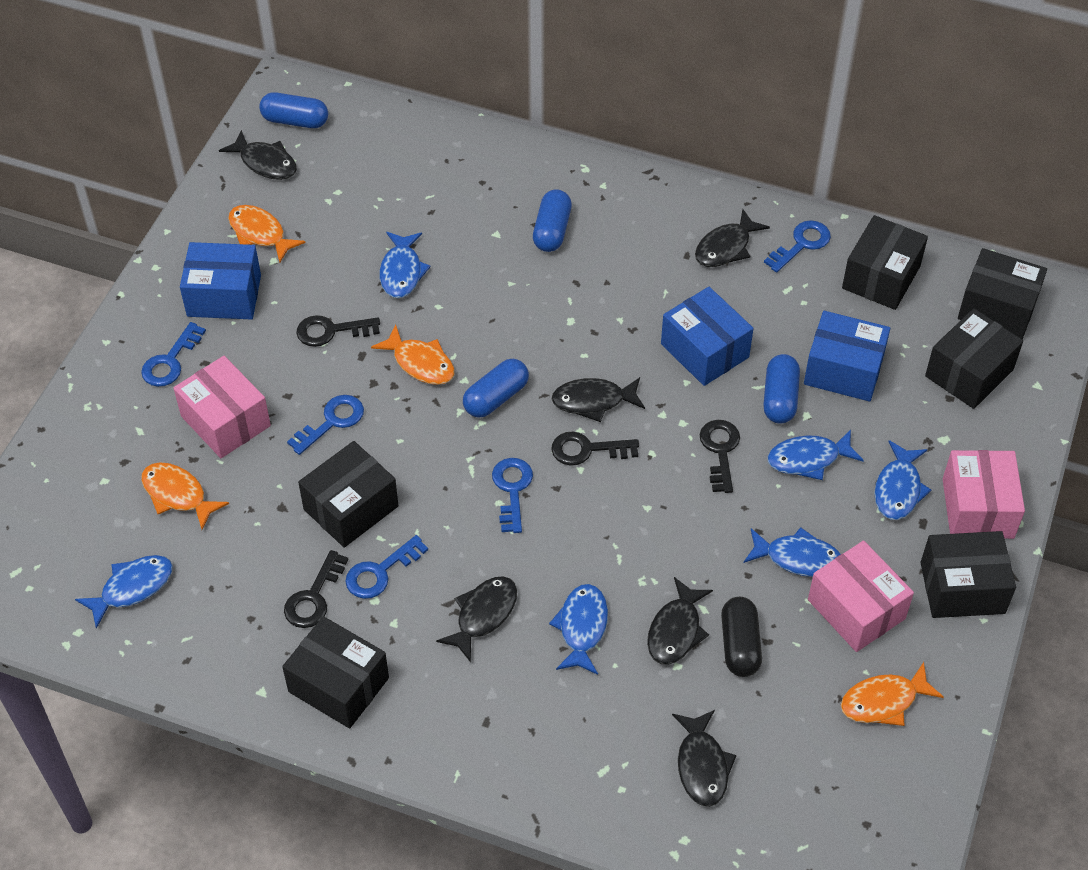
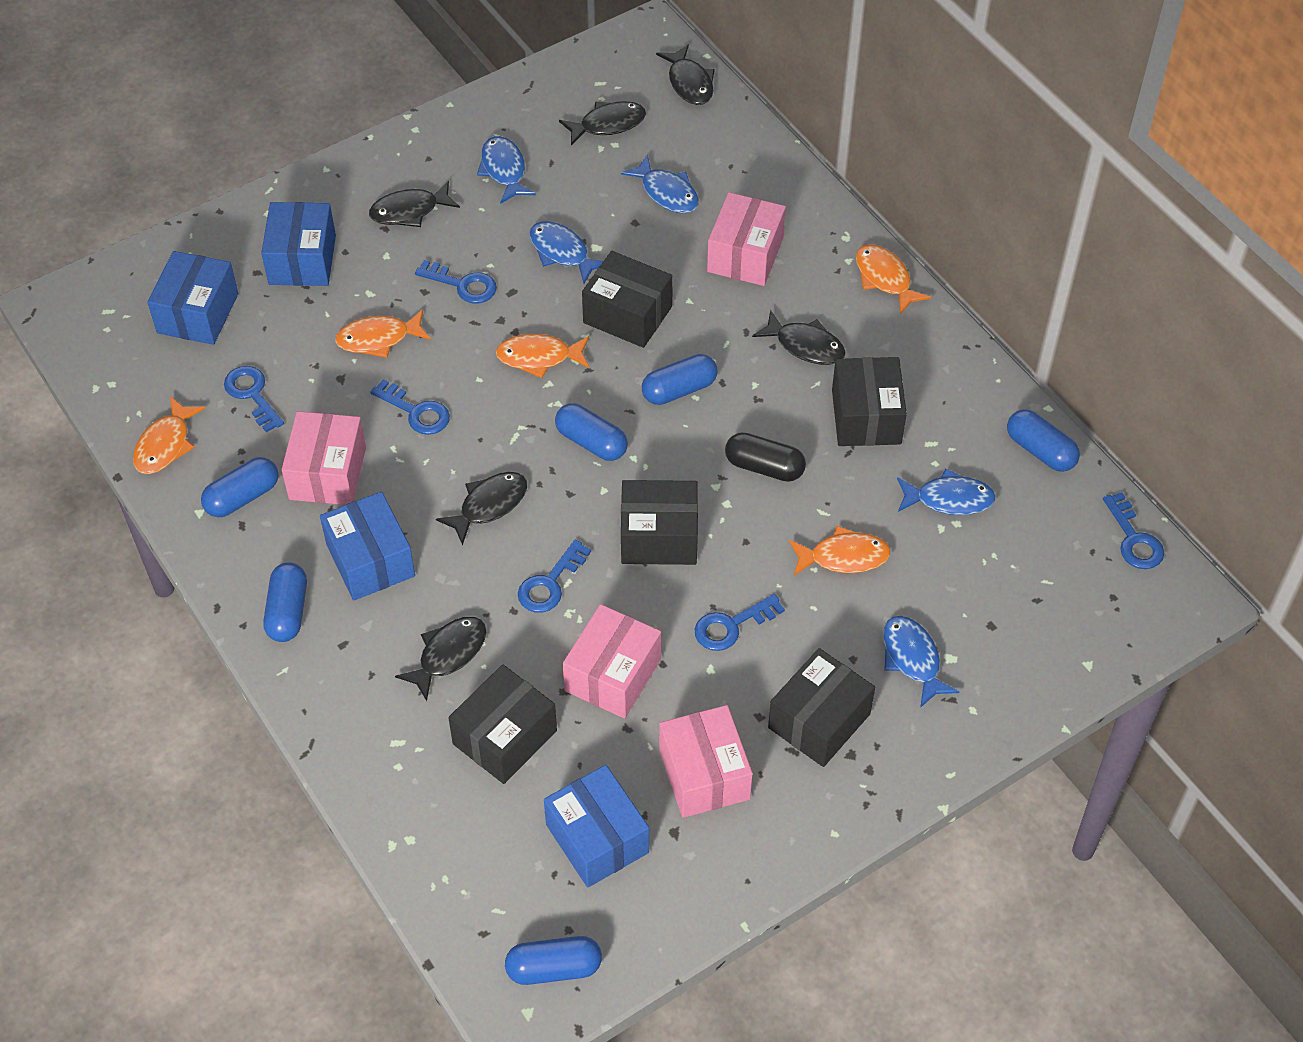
black box: [282,616,389,729] [298,441,398,548] [842,215,928,310] [920,531,1016,618] [925,308,1023,409] [958,248,1047,339] = 6 -> [448,665,557,784] [582,251,673,348] [621,480,698,565] [768,648,875,767] [832,357,907,446] = 5
black key: [284,550,348,628] [296,315,380,347] [551,432,639,466] [700,420,740,493] = 4 -> none = 0
blue box: [180,242,261,320] [661,287,753,386] [804,311,890,401] = 3 -> [147,251,238,345] [261,202,336,286] [320,492,415,600] [544,765,649,887] = 4
blue capsule: [259,92,328,128] [463,359,529,418] [533,190,572,252] [763,354,800,424] = 4 -> [201,457,279,517] [264,562,307,642] [505,936,602,985] [555,403,628,461] [642,354,717,405] [1007,409,1080,472] = 6
blue fish: [75,555,173,629] [379,232,431,298] [549,584,608,675] [744,527,841,577] [767,429,864,480] [874,440,931,520] = 6 -> [477,136,536,204] [529,221,603,284] [621,155,699,213] [883,616,959,708] [897,469,996,515] = 5
blue key: [141,322,206,387] [287,395,364,455] [345,535,428,599] [492,458,533,533] [764,220,831,273] = 5 -> [224,366,284,433] [370,379,450,435] [415,260,497,304] [518,540,591,613] [695,594,785,651] [1103,492,1164,569] = 6
orange fish: [141,462,229,530] [228,205,306,263] [371,325,454,385] [841,662,944,726] = 4 -> [133,396,206,474] [335,309,431,358] [496,334,589,378] [789,526,891,575] [856,244,931,314] = 5
pink box: [173,356,271,458] [808,541,914,652] [943,450,1025,539] = 3 -> [282,411,366,505] [563,604,661,718] [659,705,753,818] [707,192,786,286] = 4

